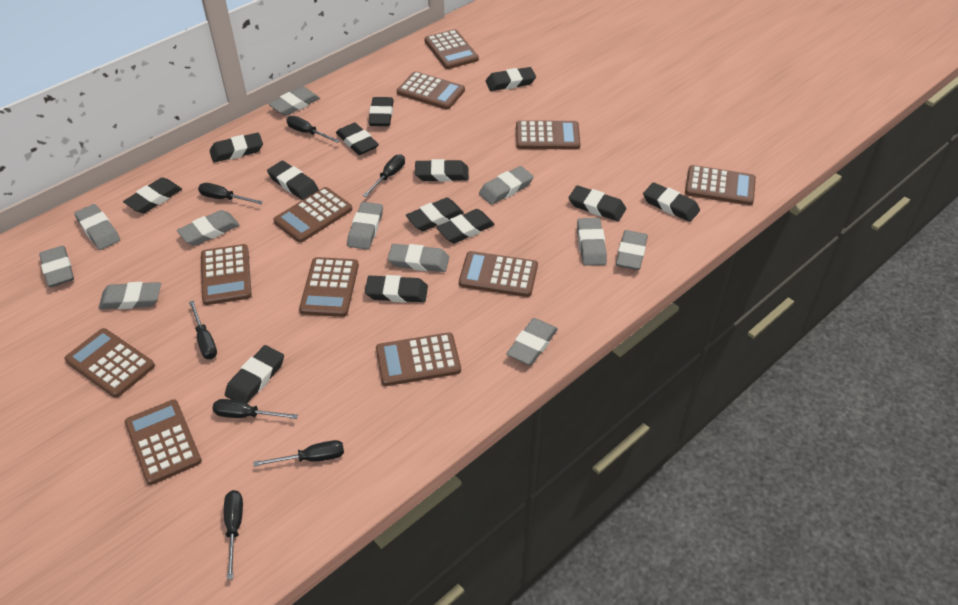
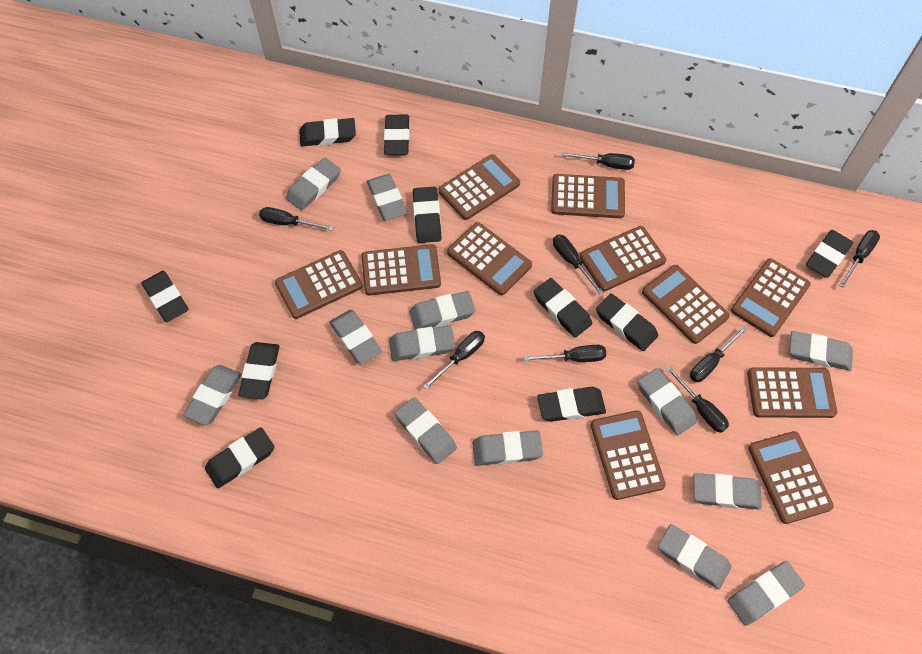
black eraser: [123,177,182,213] [210,133,263,162] [225,345,284,403] [267,161,319,200] [336,123,379,155] [365,275,428,303] [368,97,394,126] [406,198,464,231] [415,159,469,182] [436,209,495,244] [486,67,536,91] [569,185,626,221] [643,182,700,222] = 13 -> [142,271,189,322] [205,427,274,489] [238,342,280,399] [299,118,356,146] [384,115,410,155] [413,187,442,243] [534,278,592,338] [537,387,606,422] [596,293,658,351] [806,230,853,278] = 10
black screwdriver: [189,300,217,359] [198,183,263,204] [212,399,298,419] [224,490,243,580] [254,440,344,467] [286,116,340,143] [363,154,405,197] = 7 -> [259,207,333,231] [423,331,485,390] [524,345,606,362] [553,235,604,295] [561,152,635,170] [665,366,729,433] [690,326,747,382] [839,230,880,288] = 8
grey eraser: [39,246,74,287] [74,204,120,250] [99,282,161,309] [177,210,239,246] [269,87,320,116] [347,202,383,250] [388,244,449,272] [479,166,534,205] [507,318,558,365] [577,218,607,266] [616,230,648,270] = 11 -> [183,365,241,425] [286,158,341,211] [330,310,382,364] [367,174,407,221] [389,325,455,361] [395,397,457,464] [409,291,476,330] [472,430,543,466] [638,368,697,435] [658,524,732,589] [694,473,762,510] [728,561,805,626] [790,331,853,371] = 13

